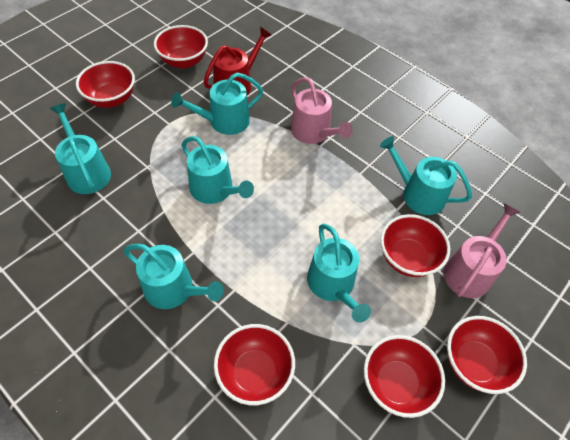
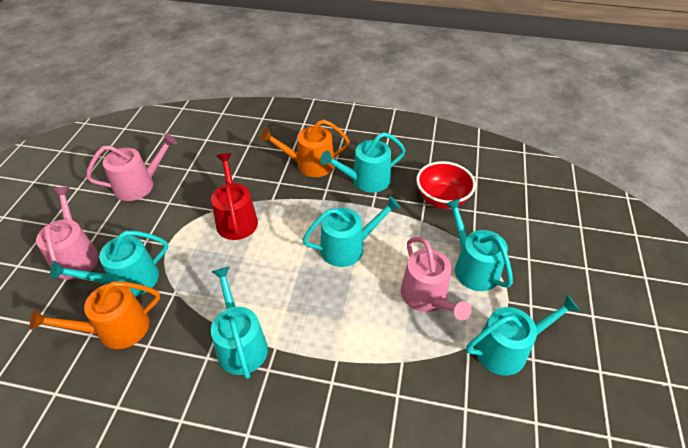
orange watering can: none = 0 -> [30,281,160,349] [260,120,350,177] = 2
pink watering can: [291,77,353,144] [443,203,520,298] = 2 -> [36,187,99,280] [86,134,177,201] [401,237,472,321] = 3
red bowl: [76,61,135,108] [154,25,208,69] [214,324,295,405] [364,335,445,418] [380,214,450,277] [447,316,527,394] = 6 -> [416,161,476,209] = 1

